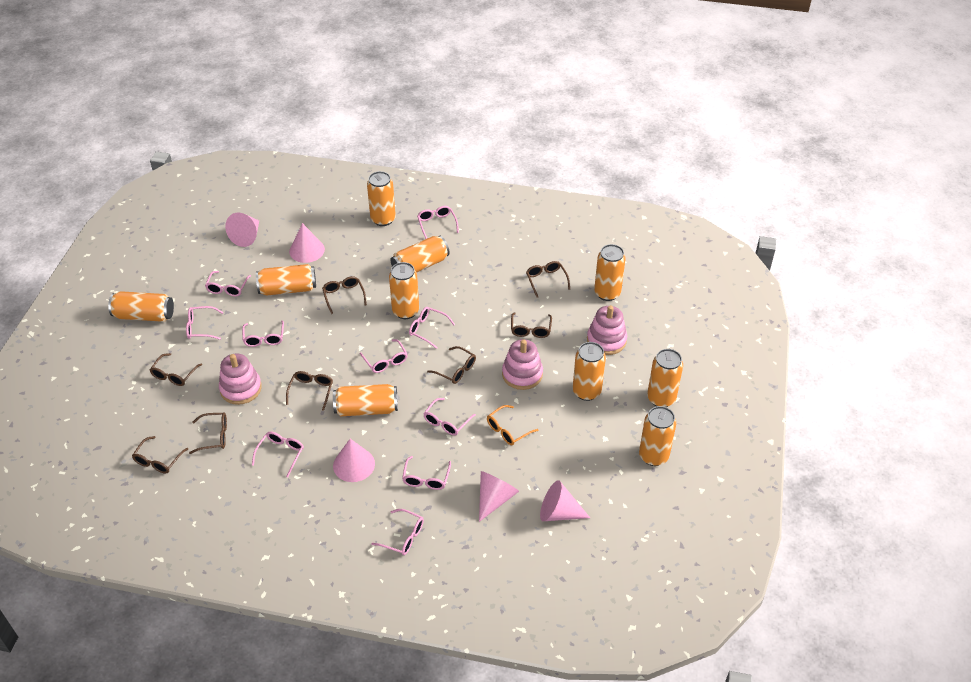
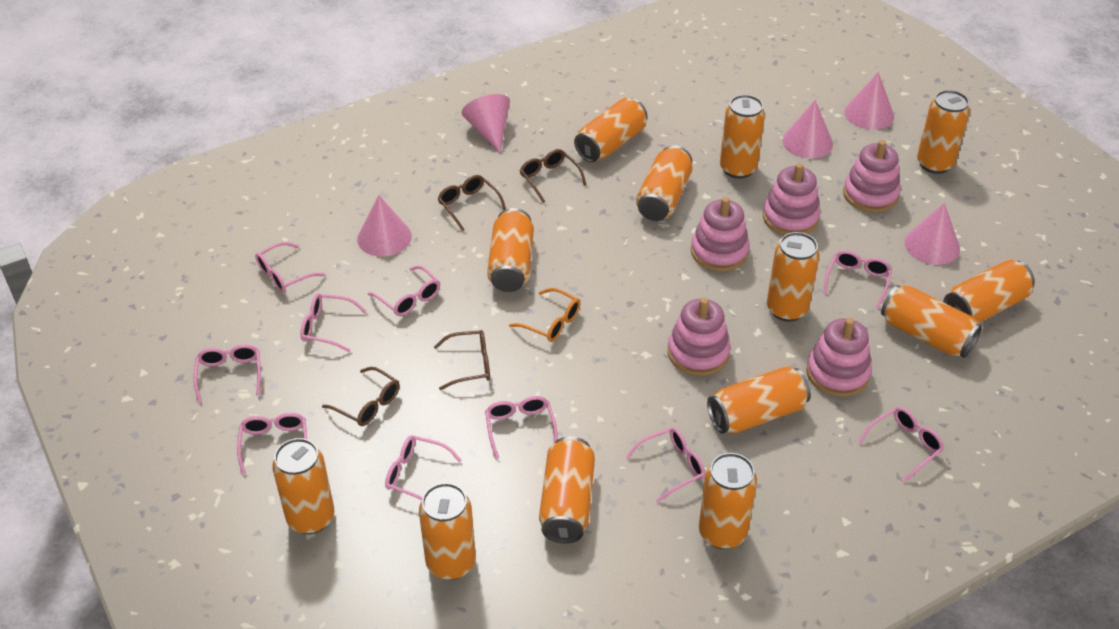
brown glasses: [132,436,188,474] [150,353,202,386] [189,413,227,454] [286,371,333,411] [322,276,367,314] [427,346,476,384] [511,312,552,338] [526,261,570,298] = 8 -> [322,367,400,426] [434,330,490,390] [438,175,506,231] [520,149,587,203] = 4
orange can: [108,291,174,322] [256,264,316,296] [333,384,398,416] [367,171,396,226] [389,262,419,319] [391,236,449,273] [573,342,606,401] [594,244,626,301] [639,406,676,466] [647,349,683,407] = 10 -> [272,438,334,534] [419,483,476,580] [487,208,534,292] [539,436,595,544] [574,98,648,162] [636,145,692,221] [699,453,757,549] [707,366,811,434] [720,95,765,179] [767,232,819,322] [881,285,982,358] [917,90,970,174] [943,260,1035,323] = 13
pink stacking toy: [219,354,262,405] [502,339,543,390] [587,305,627,355] = 3 -> [668,298,731,376] [691,197,750,271] [763,163,820,235] [806,318,872,397] [843,140,901,213] = 5

